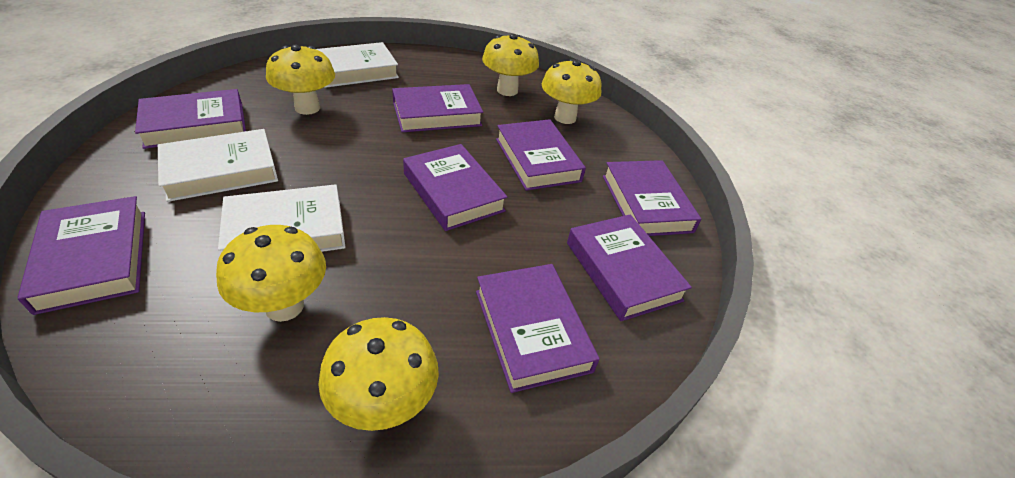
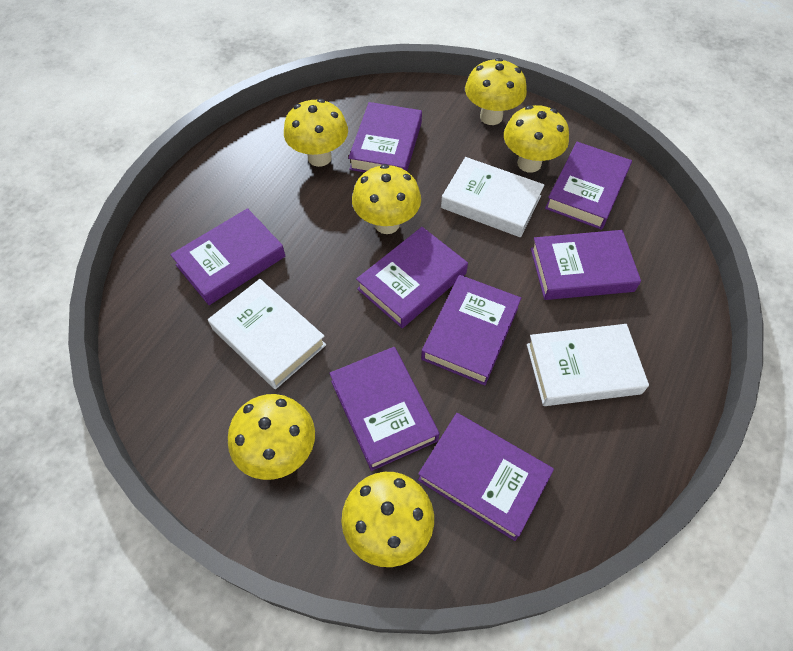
yellow mushroom: [216,225,326,322] [266,45,335,115] [318,317,439,431] [482,34,539,96] [542,59,601,124] = 5 -> [228,394,315,480] [284,99,348,167] [342,472,434,567] [352,164,421,234] [465,58,527,125] [504,105,569,173] = 6

